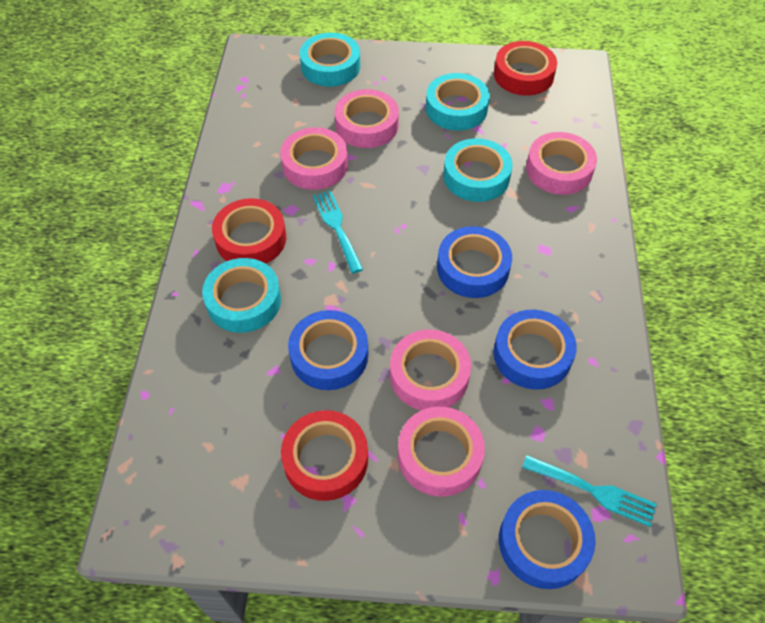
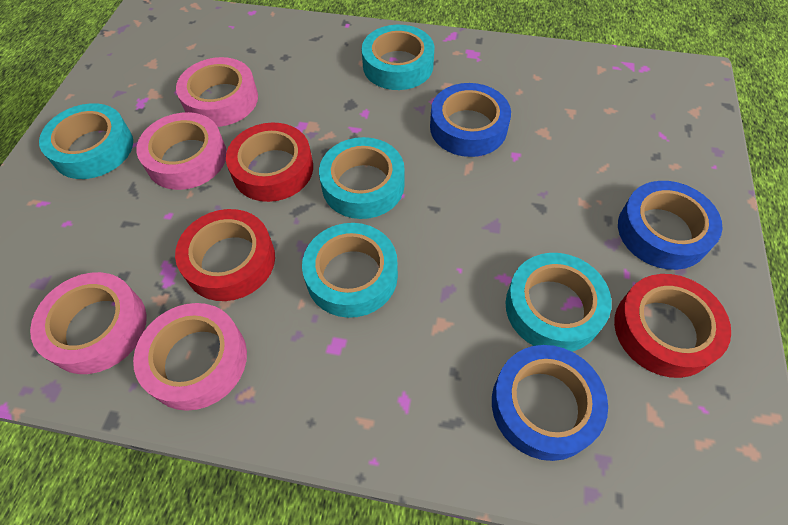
blue tape: [288,310,368,390] [437,226,512,298] [493,310,577,390] [499,490,595,589] = 4 -> [430,83,511,157] [492,345,608,461] [618,181,723,270] = 3
pink tape: [280,127,348,190] [335,89,399,148] [390,329,471,410] [398,407,485,497] [526,132,597,195] = 5 -> [30,272,147,374] [133,303,247,411] [136,112,227,190] [176,57,258,127] = 4
turquoise fork: [313,190,363,274] [522,455,657,527] = 2 -> none = 0
turquoise tape: [202,258,281,333] [299,33,360,87] [426,73,490,131] [443,138,513,202] = 4 -> [39,103,133,179] [302,223,398,318] [319,137,405,219] [362,25,434,90] [505,253,612,352] = 5

